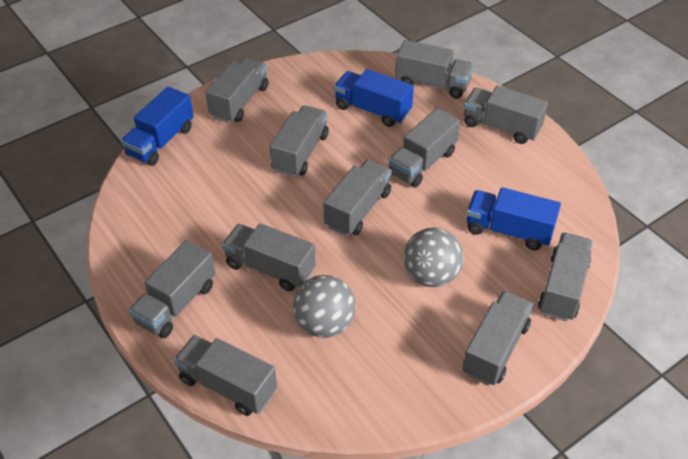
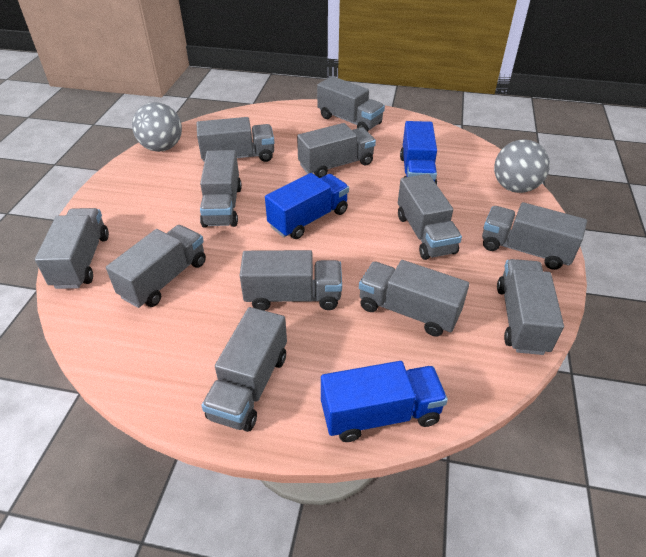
grey truck: [129,240,215,338] [174,335,277,416] [206,57,268,123] [222,223,316,291] [269,105,329,177] [323,160,392,236] [389,108,460,188] [395,40,474,98] [462,291,533,386] [464,85,548,144] [538,233,593,321] = 11 -> [35,208,109,289] [106,225,206,308] [197,117,274,162] [200,150,242,228] [201,307,287,432] [240,250,342,311] [297,123,376,178] [317,76,385,131] [359,260,469,337] [398,174,462,260] [482,202,587,270] [497,259,564,355] = 12

